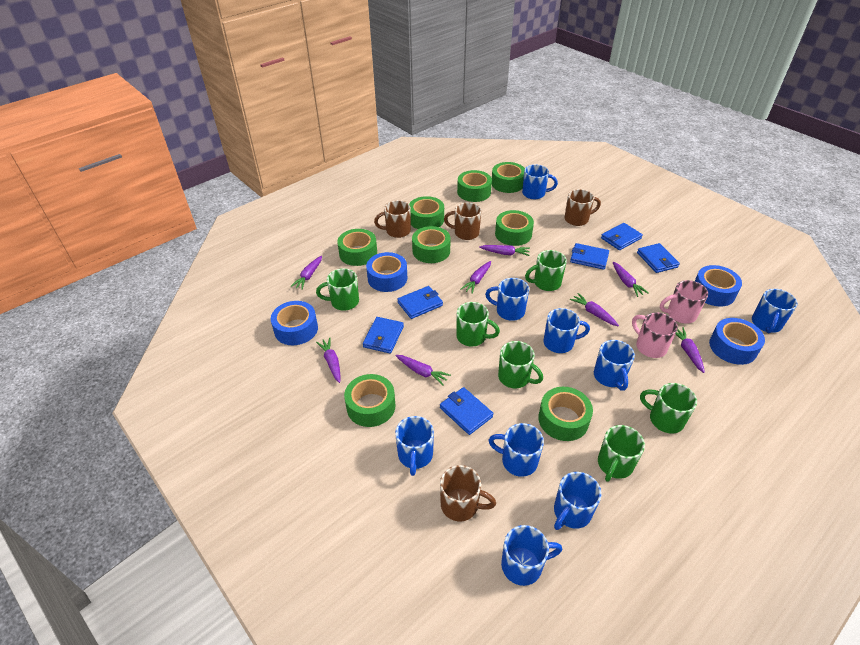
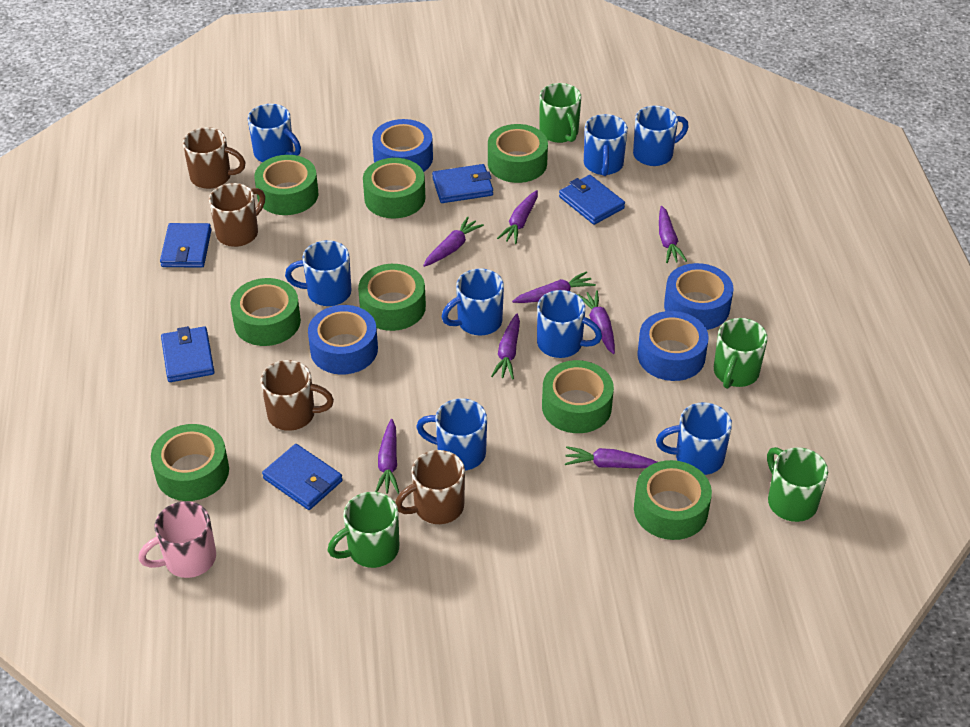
blue mug: [395,416,434,476] [485,278,529,321] [488,423,544,477] [501,525,562,586] [522,164,558,199] [543,308,590,353] [554,472,601,530] [594,340,635,391] [752,289,798,333] = 9 -> [248,104,301,162] [285,240,351,306] [416,398,487,470] [442,268,504,335] [537,290,602,358] [584,114,628,176] [633,106,689,166] [656,402,732,475] = 8
blue wallet: [363,317,404,354] [397,286,443,319] [440,387,493,435] [570,243,609,270] [601,223,643,250] [637,243,680,273] = 6 -> [160,223,211,268] [161,326,214,382] [262,444,343,510] [432,164,493,203] [559,175,625,225] = 5
green mug: [316,268,359,311] [457,302,500,346] [498,341,543,388] [525,250,567,291] [598,425,645,482] [640,383,697,434] = 6 -> [327,492,399,568] [539,83,581,143] [714,318,768,389] [767,447,828,522] = 4
pink mug: [632,312,678,358] [660,280,708,324] = 2 -> [138,501,216,578] = 1

